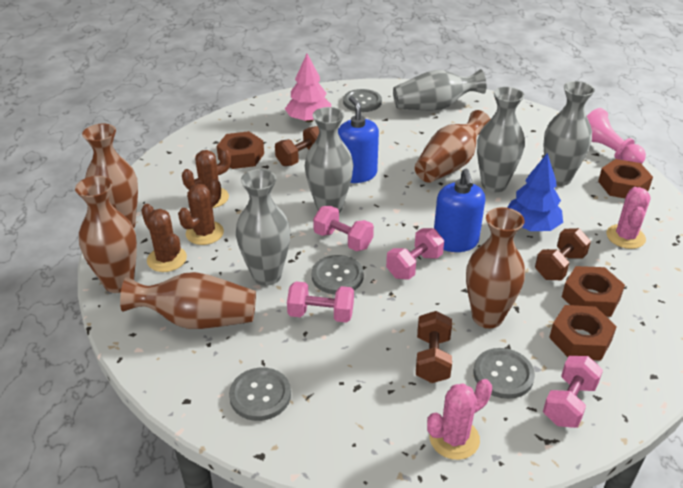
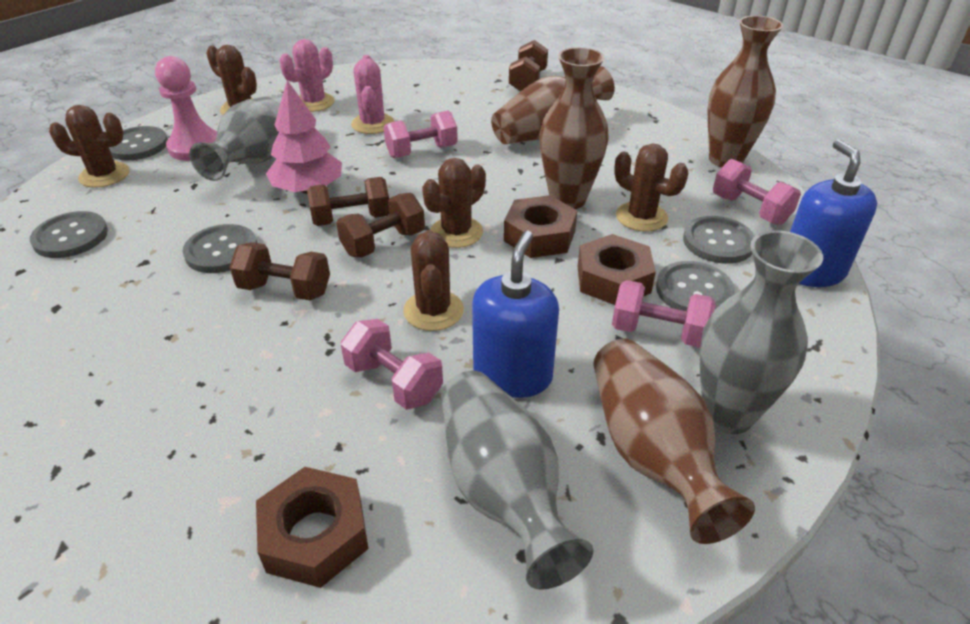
blue tree: [507,153,563,231] = 1 -> none = 0
brown cactus: [141,204,187,272] [178,179,224,245] [182,149,231,208] = 3 -> [49,105,129,188] [206,45,257,115] [403,230,464,331] [422,158,486,248] [614,143,688,232] = 5
brown dumbbell: [275,126,319,166] [416,311,452,383] [535,228,591,280] = 3 -> [230,242,330,300] [307,177,389,226] [336,193,425,257] [509,40,548,92] = 4
brown nut: [217,131,264,169] [549,305,617,361] [562,266,625,317] [598,159,653,198] = 4 -> [256,467,369,588] [504,195,577,258] [577,234,656,305] = 3
brown vase: [75,176,137,293] [82,124,138,228] [120,272,256,329] [415,110,490,183] [466,207,525,328] = 5 -> [491,66,615,144] [539,47,609,209] [593,339,755,544] [708,16,783,168] = 4
grey button: [229,368,291,421] [312,255,364,294] [343,89,382,112] [474,348,535,399] = 4 -> [30,211,108,258] [109,126,168,161] [183,224,257,273] [656,261,735,311] [683,216,755,264] = 5
grey vase: [236,169,291,286] [305,107,353,213] [393,69,486,111] [477,87,525,192] [543,81,595,186] = 5 -> [189,94,283,181] [441,370,593,590] [699,230,823,434] = 3

